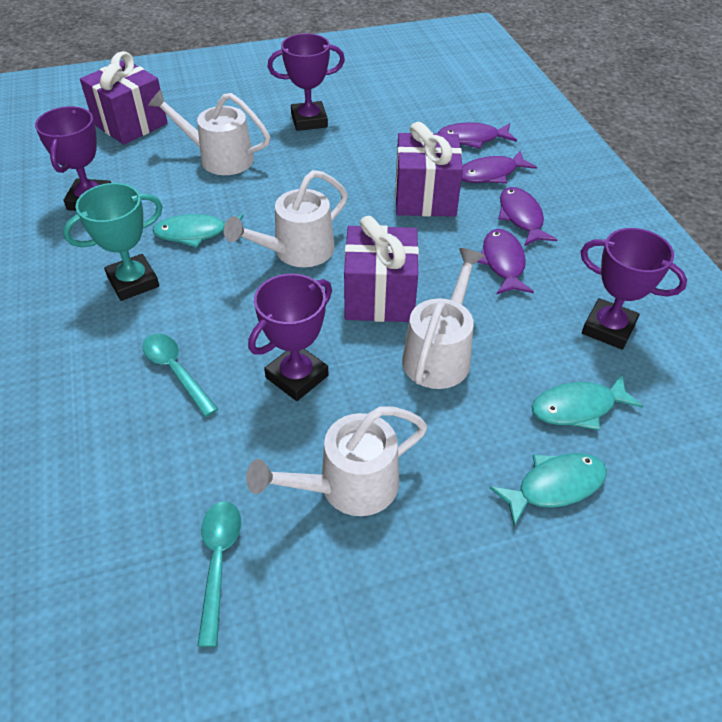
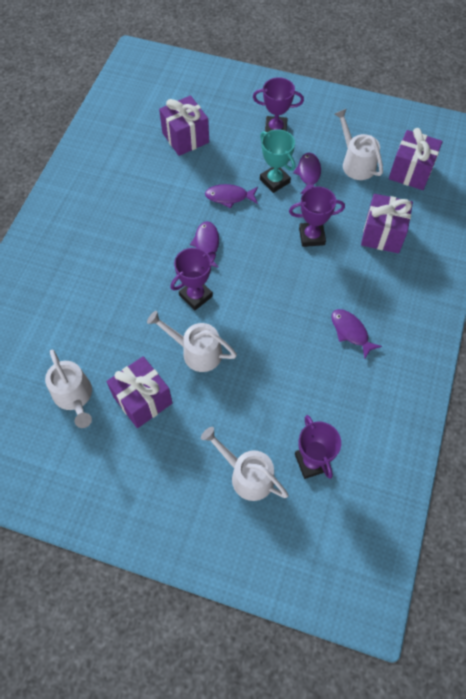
purple gift: [80,51,168,145] [344,216,419,322] [395,122,463,217] = 3 -> [106,356,173,428] [159,95,209,156] [361,194,413,253] [389,128,443,190] = 4
turquoise fish: [153,214,243,248] [489,453,607,527] [531,375,643,430] = 3 -> none = 0
turquoise spoon: [142,334,218,417] [198,501,241,647] = 2 -> none = 0

